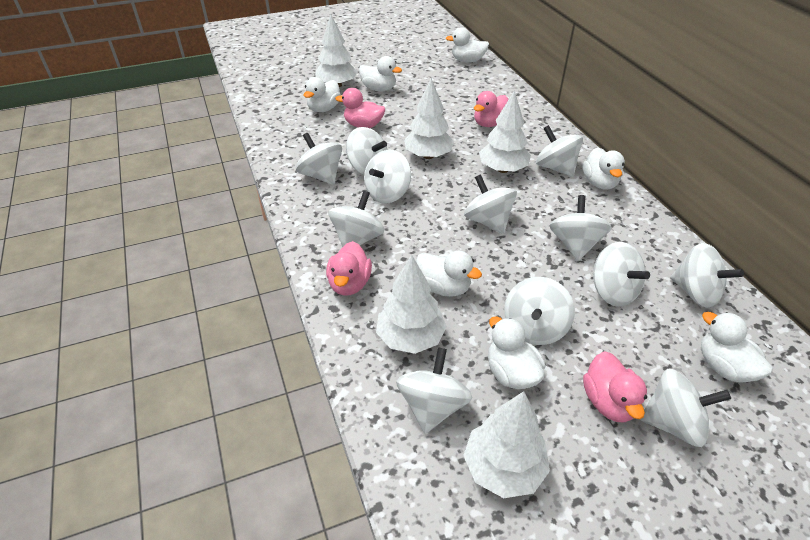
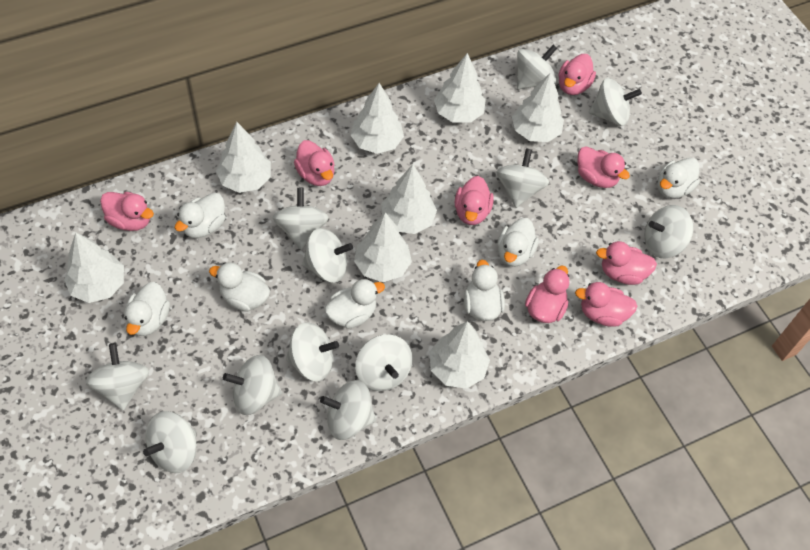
pink duck: [326,241,372,296] [335,88,385,128] [474,91,509,127] [583,351,647,423] = 4 -> [100,192,154,231] [294,140,335,186] [455,176,494,225] [525,265,569,323] [559,54,596,95] [575,282,638,327] [577,146,630,188] [596,241,657,285] = 8
white tree: [316,14,358,87] [376,255,447,354] [404,78,454,159] [463,391,550,498] [479,90,531,173] = 5 -> [64,233,124,303] [216,122,271,193] [351,83,404,154] [354,212,412,282] [382,164,437,234] [429,321,490,389] [434,53,486,123] [512,72,564,142] = 8

